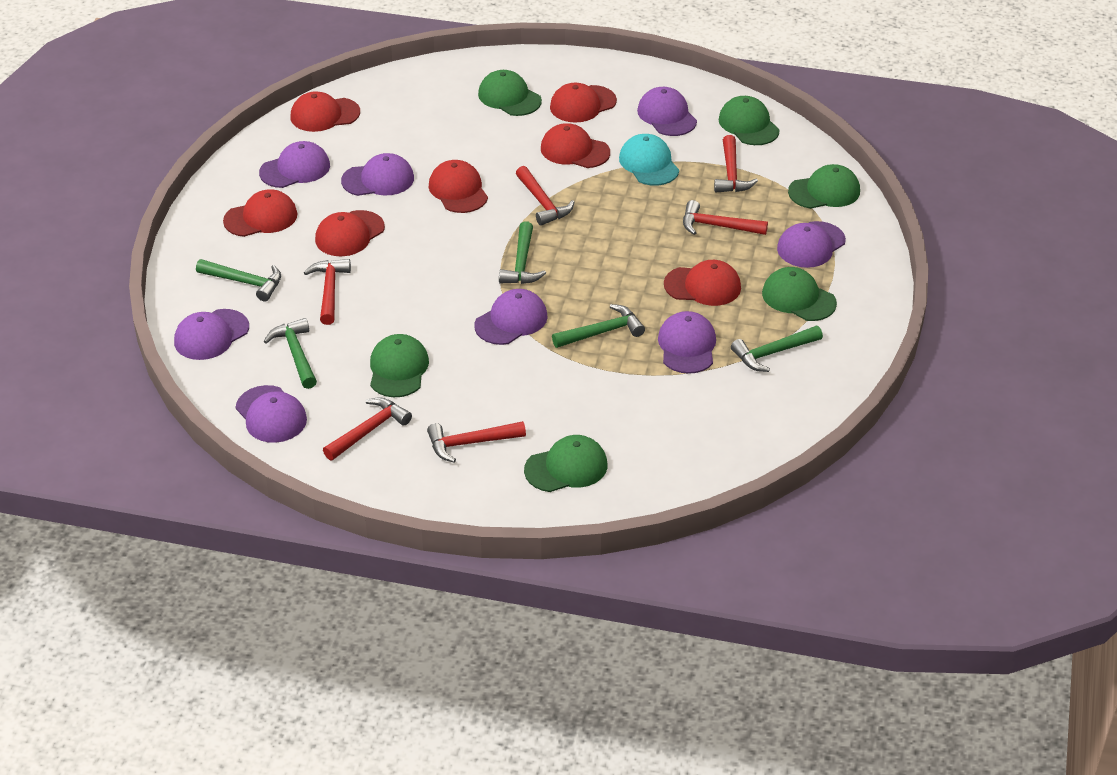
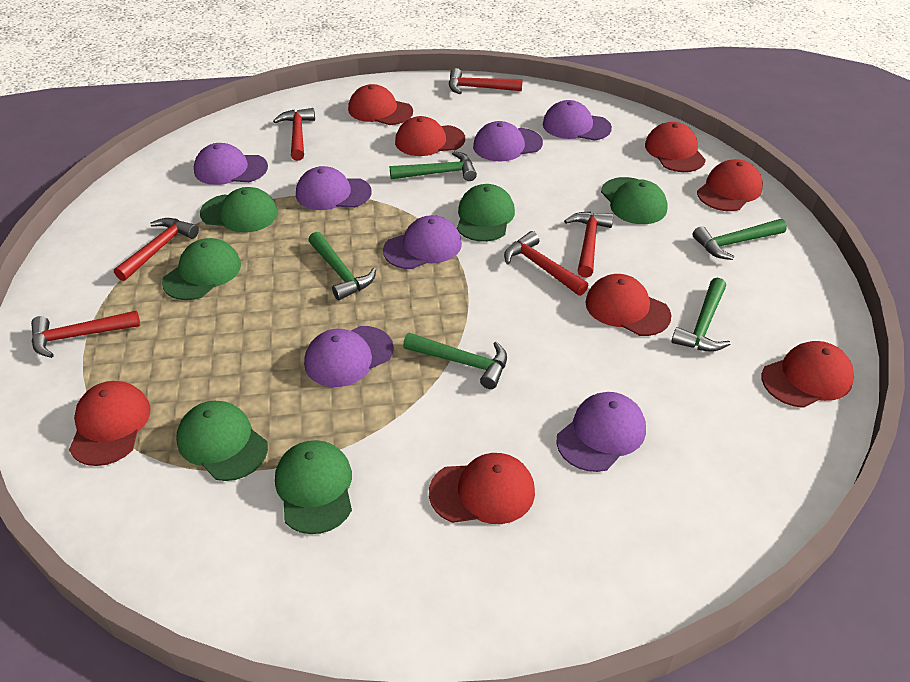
purple cap: [174,309,249,360] [236,385,307,443] [259,141,330,188] [341,153,414,196] [474,289,548,345] [637,87,697,136] [658,311,716,374] [777,221,846,268] = 8 -> [194,143,268,185] [296,166,372,210] [304,326,394,387] [383,215,462,269] [473,121,543,161] [543,100,612,141] [556,392,646,472] = 7
red cap: [223,189,298,237] [291,91,360,132] [315,210,385,256] [429,160,488,213] [541,123,610,168] [550,83,617,122] [664,260,741,306] = 7 -> [69,381,151,466] [348,84,413,125] [395,116,465,156] [429,453,535,524] [585,274,671,336] [645,122,706,172] [697,159,763,211] [762,341,854,408] = 8
turquoise cap: [619,134,679,185] = 1 -> none = 0

